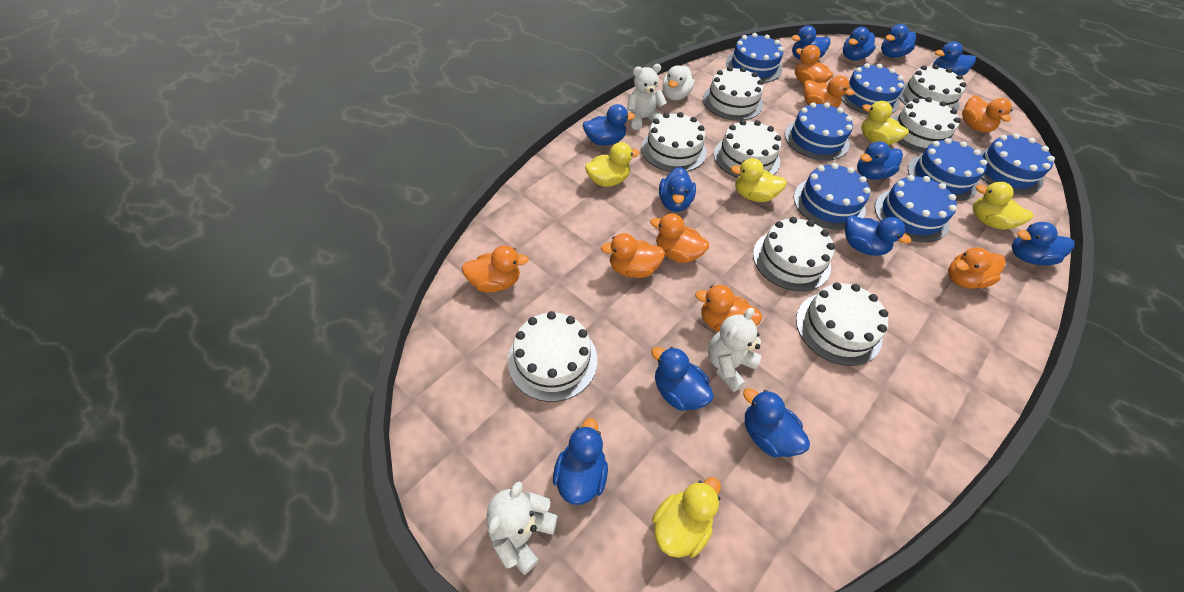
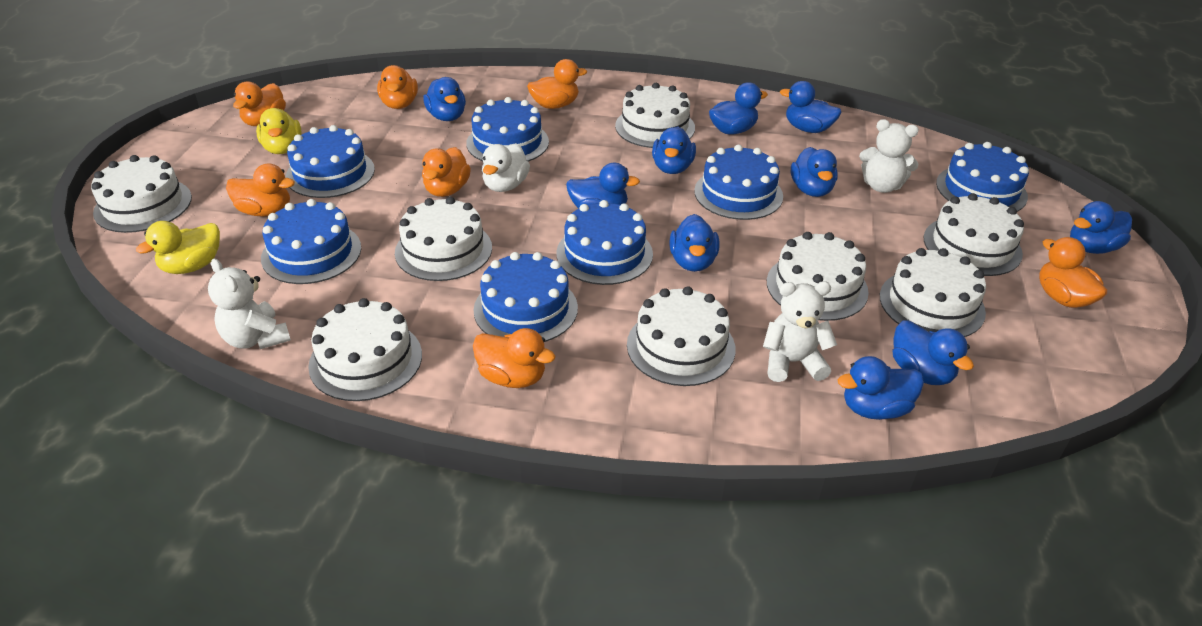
blue duck: [553,418,608,505] [583,104,635,145] [651,347,714,411] [659,167,696,212] [743,388,810,457] [791,25,831,59] [843,27,876,61] [845,215,911,256] [857,141,903,180] [881,24,916,58] [933,42,976,76] [1012,222,1075,265] = 12 -> [423,77,466,121] [566,163,640,209] [652,127,696,174] [669,214,719,272] [709,82,768,135] [780,81,841,133] [791,147,838,197] [838,356,924,420] [893,320,974,385] [1070,201,1132,254] = 10
orange duck: [462,245,529,293] [601,233,665,278] [650,214,709,263] [695,285,762,332] [795,45,833,84] [803,76,855,108] [948,247,1006,289] [962,95,1013,132] = 8 -> [226,163,295,217] [233,82,286,126] [377,65,418,109] [422,147,471,197] [473,328,555,388] [527,59,587,109] [1039,237,1107,308] = 7
yellow duck: [585,142,639,187] [652,477,721,558] [731,158,787,202] [861,101,909,145] [973,182,1034,230] = 5 -> [136,221,220,274] [256,108,302,154] = 2

